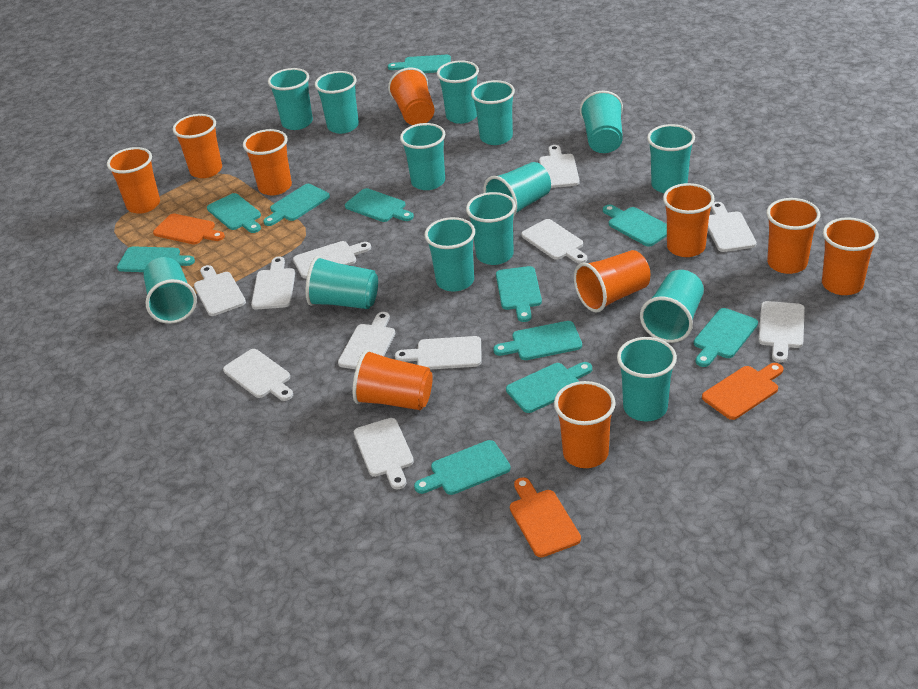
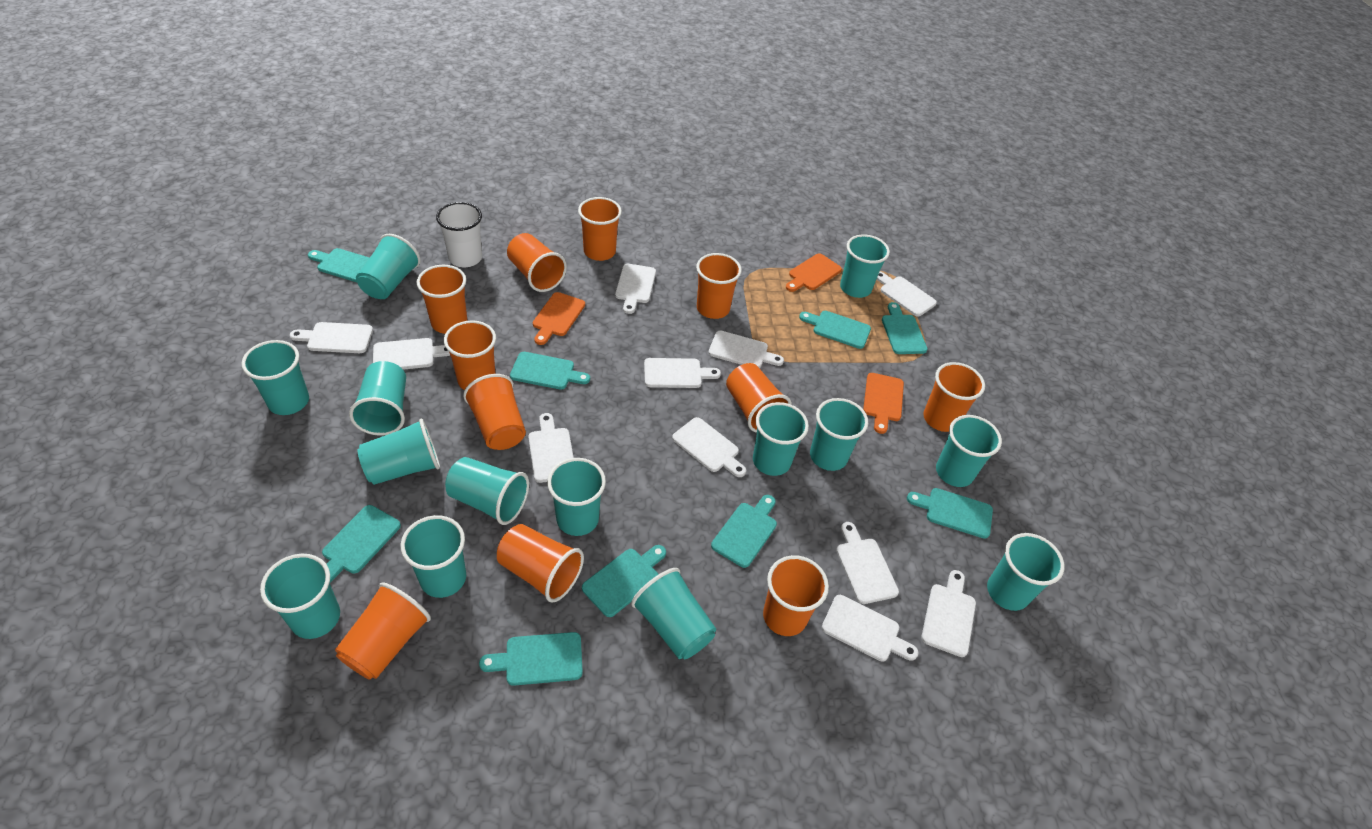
orange cup: [107,147,160,214] [173,114,222,178] [243,129,292,195] [352,349,433,410] [388,68,435,125] [554,381,616,468] [574,250,650,313] [663,183,715,257] [766,198,820,274] [822,217,879,295] = 10 -> [335,582,431,680] [417,265,467,334] [444,320,496,390] [463,374,526,450] [497,524,584,603] [507,233,567,292] [578,197,622,261] [696,253,742,319] [726,363,792,433] [763,555,829,636] [923,362,985,432] = 11
turquoise cutting board: [117,246,195,272] [207,193,261,233] [263,184,330,226] [345,188,414,222] [388,55,451,73] [414,440,511,495] [493,321,582,360] [496,266,542,322] [506,362,592,413] [603,205,667,247] [694,308,758,367] = 11 -> [308,248,369,282] [322,505,401,583] [479,632,583,686] [510,352,590,390] [582,545,666,617] [711,495,777,568] [799,311,871,349] [882,302,928,354] [907,488,993,539] = 9
white cup: none = 0 -> [436,202,482,267] = 1

